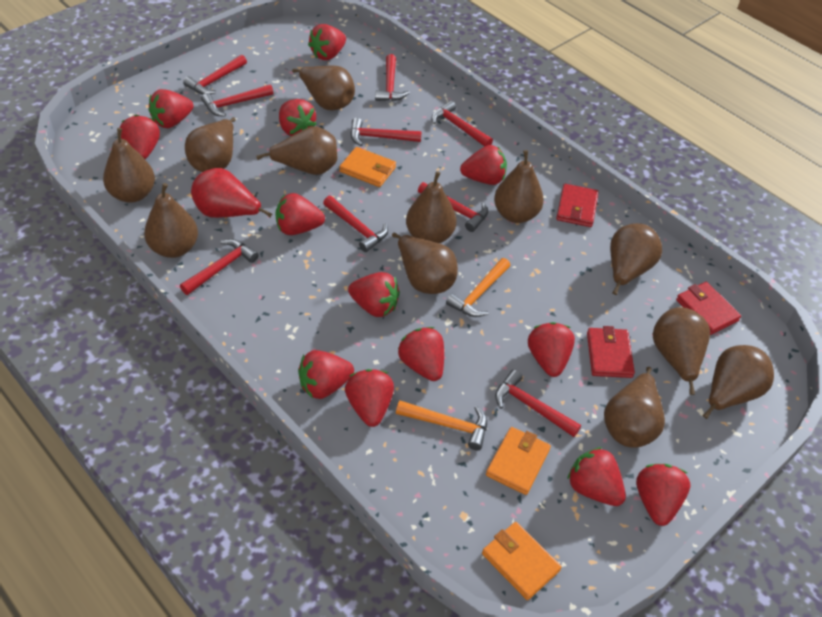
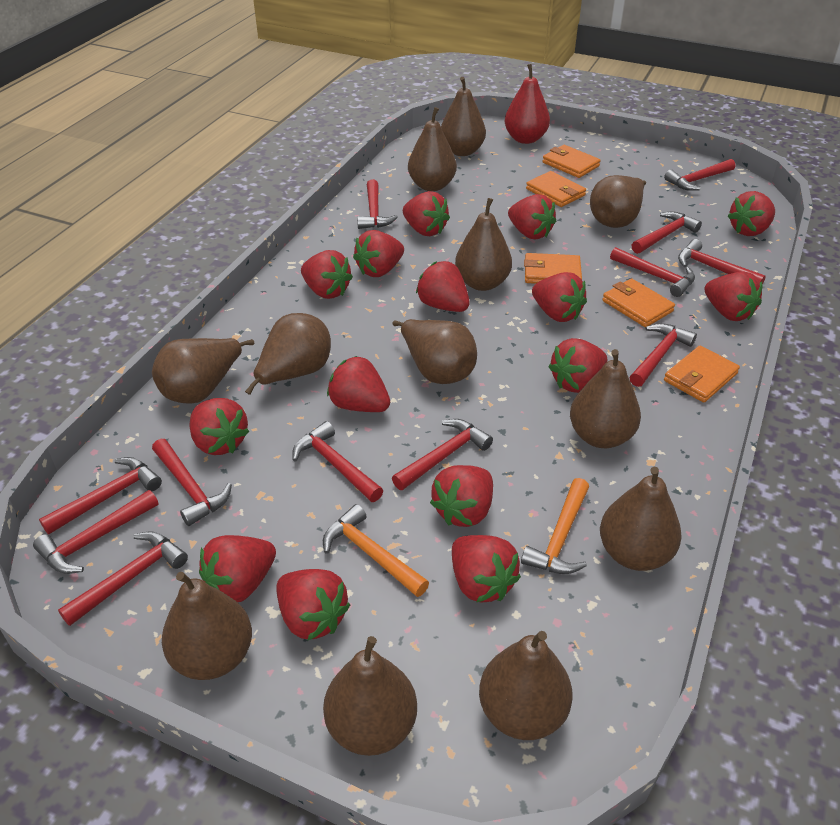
orange wallet: [339,147,396,187] [482,522,562,600] [486,427,551,495] = 3 -> [524,253,582,284] [526,171,586,207] [543,145,601,178] [602,278,675,327] [664,345,740,403] = 5
red hammer: [180,239,259,295] [183,55,247,95] [201,84,274,117] [323,196,388,252] [350,118,422,146] [375,54,410,101] [418,182,488,232] [432,101,493,147] [495,369,581,437] = 9 -> [33,490,159,574] [39,457,162,534] [58,532,188,626] [152,439,232,526] [292,421,383,502] [357,179,398,229] [392,419,493,490] [610,247,695,297] [629,323,697,387] [632,212,702,254] [664,159,735,191] [678,239,766,284] = 12
red strawberry: [119,115,160,159] [149,89,193,128] [275,193,325,235] [279,99,317,136] [298,350,354,399] [308,24,346,60] [345,369,394,427] [348,272,400,317] [398,327,444,381] [460,145,507,185] [528,322,575,377] [567,447,626,506] [636,464,690,526] = 13 -> [190,398,249,455] [199,535,276,602] [276,569,350,640] [301,250,353,299] [327,356,390,412] [353,230,404,277] [403,191,450,236] [416,261,470,312] [430,465,493,527] [452,535,521,603] [508,194,556,239] [532,272,587,322] [549,338,607,393] [704,272,762,321] [727,191,775,236] = 15
red wallet: [556,184,599,227] [587,326,635,378] [676,282,741,335] = 3 -> none = 0

